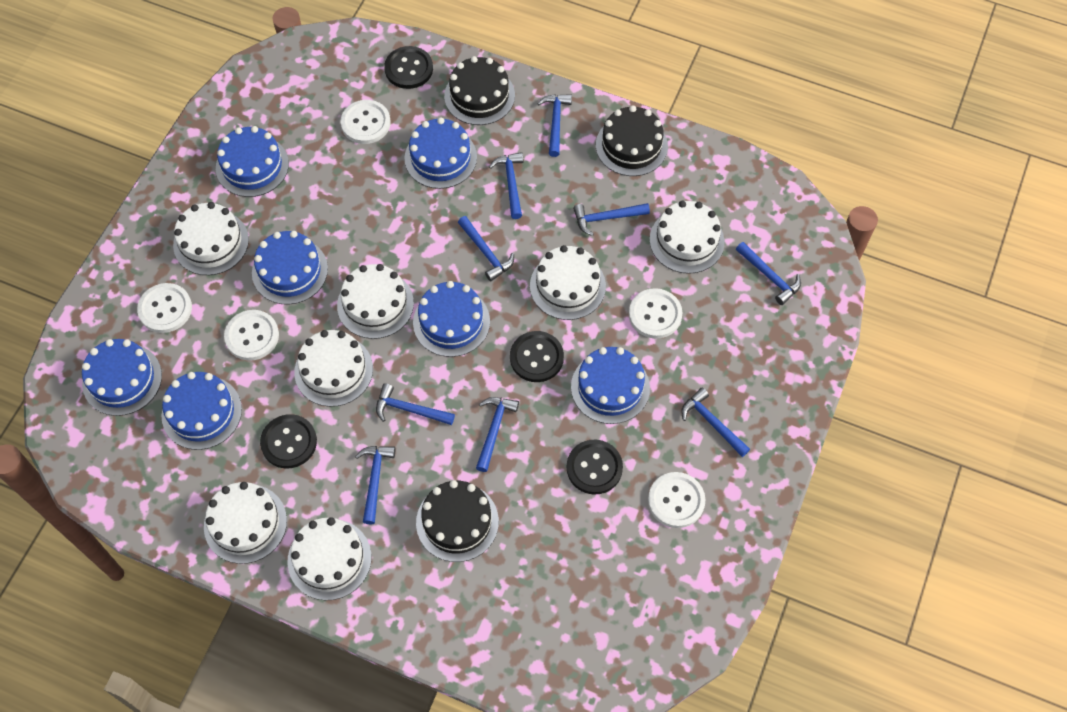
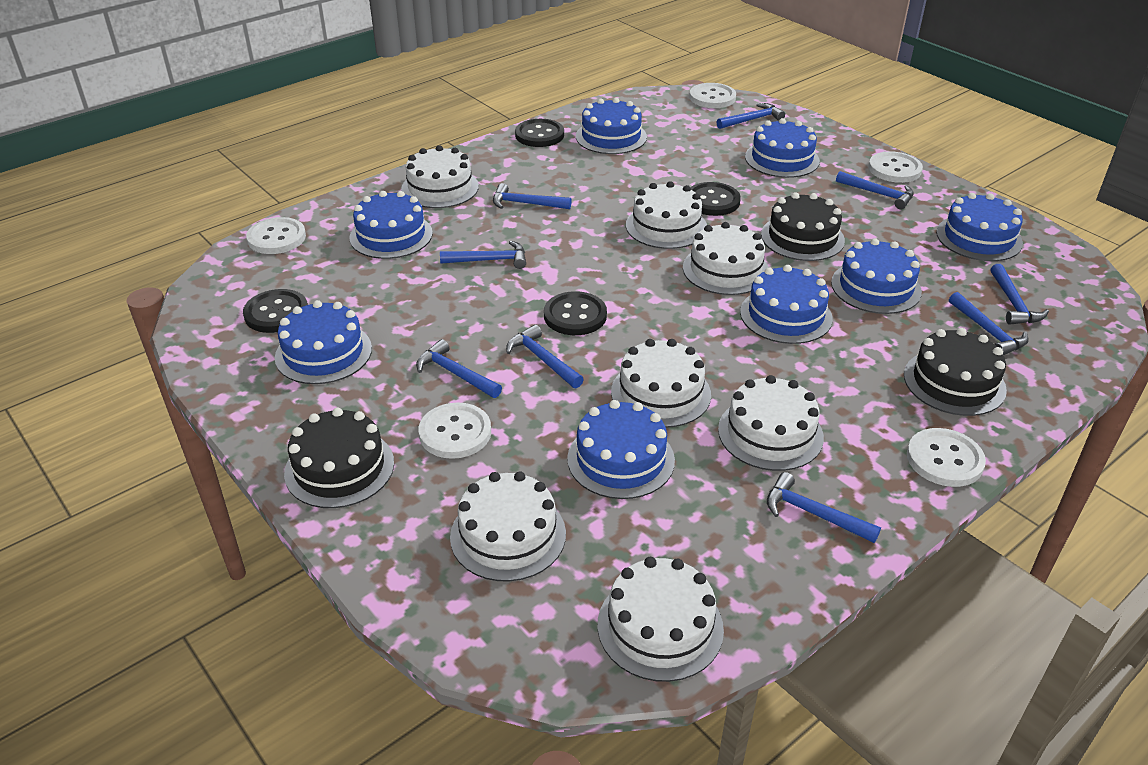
blue cake: [82,339,162,416] [162,372,242,450] [216,126,289,197] [252,231,328,304] [404,117,477,189] [413,281,490,357] [571,347,650,424] = 7 -> [275,300,372,384] [350,191,433,259] [567,400,675,499] [576,98,647,154] [740,265,833,344] [745,118,820,178] [831,238,922,314] [936,193,1023,261] = 8

